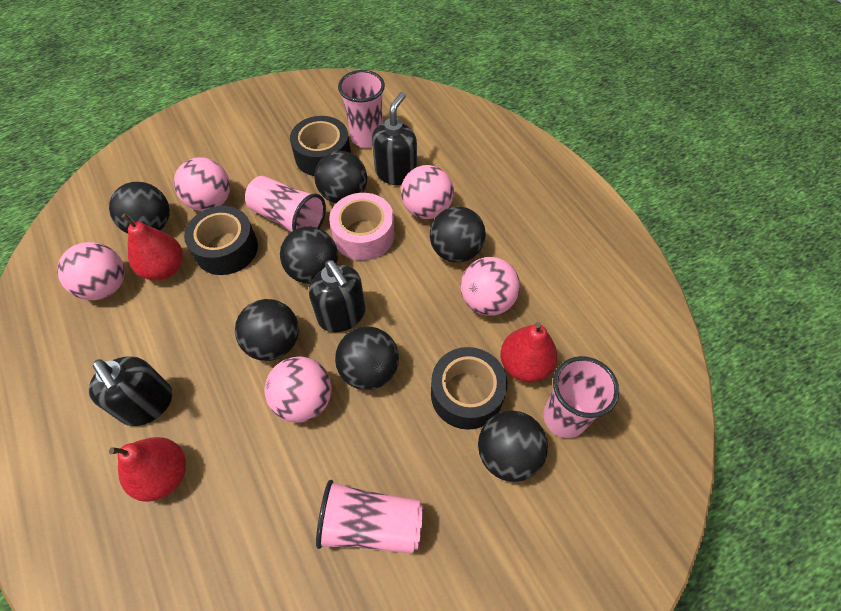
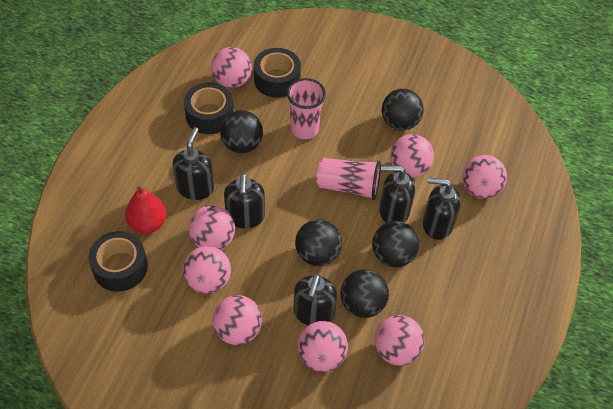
black ball: [109,182,170,234] [235,299,299,361] [280,226,338,284] [314,151,367,204] [335,327,399,390] [430,206,486,263] [478,411,548,482] = 7 -> [220,110,263,153] [295,219,342,266] [340,269,389,318] [372,221,419,267] [382,89,424,131] = 5
black soap dispenser: [89,356,172,426] [309,260,366,332] [372,92,417,186] = 3 -> [173,127,214,200] [224,173,265,229] [293,274,337,326] [379,165,415,223] [423,177,461,240] = 5
pink ball: [57,242,124,300] [174,157,230,211] [265,356,332,422] [401,165,454,219] [460,257,520,316] = 5 -> [183,246,231,294] [189,205,235,250] [211,47,252,88] [212,295,262,345] [298,321,348,372] [374,315,425,366] [390,134,434,177] [462,155,507,199] = 8
pink cup: [245,176,326,232] [316,480,423,554] [338,70,385,148] [543,356,619,438] = 4 -> [287,78,326,139] [317,158,381,200] = 2
pink tape: [329,193,395,261] = 1 -> none = 0
red pear: [109,437,186,502] [121,214,183,280] [500,322,557,382] = 3 -> [125,186,167,234] = 1

